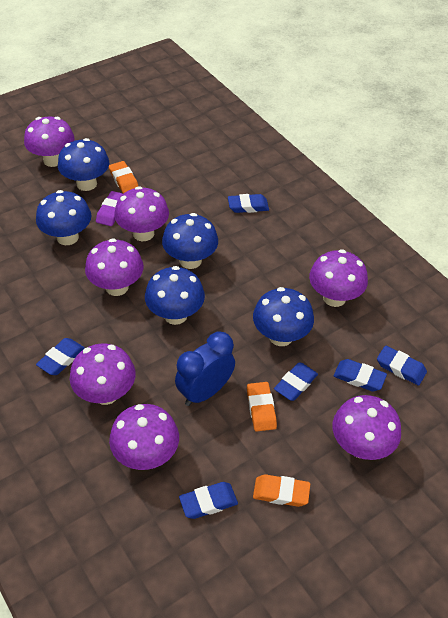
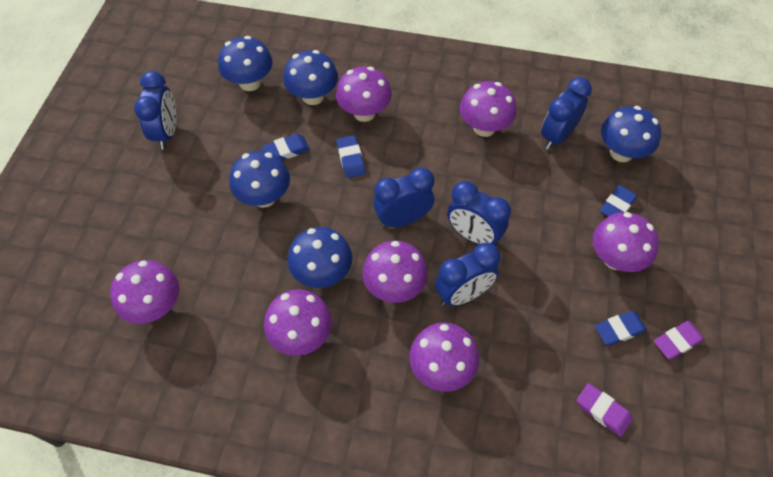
blue clock: [175,332,235,406] = 1 -> [134,71,176,149] [373,167,434,227] [435,243,500,306] [447,181,511,246] [541,77,592,150] = 5
blue eraser: [36,338,85,375] [179,482,238,519] [228,194,269,213] [274,362,318,401] [334,359,387,391] [377,346,427,386] = 6 -> [262,134,310,160] [336,135,366,178] [595,311,647,346] [600,185,637,217] = 4
orange eraser: [109,161,138,194] [247,382,277,432] [253,474,310,507] = 3 -> none = 0
purple eraser: [96,191,123,226] = 1 -> [577,383,633,437] [654,321,704,360] = 2

